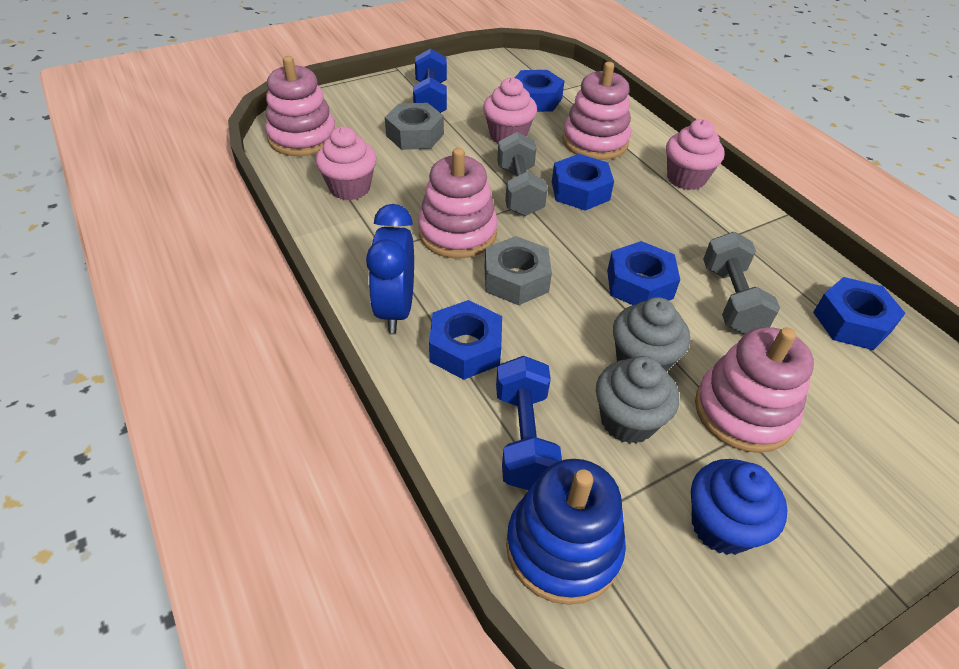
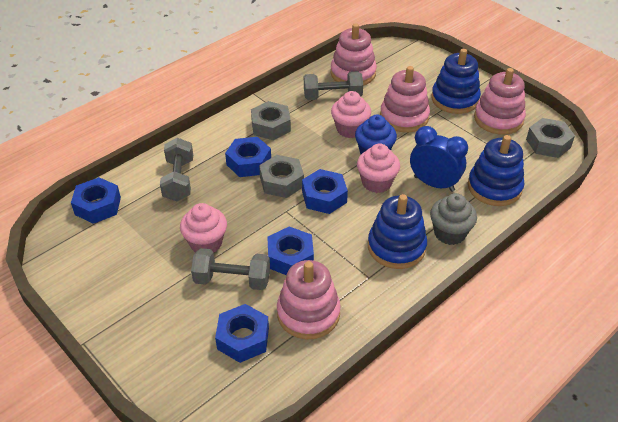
blue dumbbell: [413,49,447,113] [496,356,562,490] = 2 -> none = 0
blue stacking toy: [506,459,626,605] = 1 -> [368,194,427,269] [431,49,481,114] [468,135,524,206] = 3
grey cupcake: [596,356,679,444] [613,297,690,372] = 2 -> [430,193,477,245] = 1
grey dumbbell: [497,132,548,216] [703,232,780,335] = 2 -> [160,138,193,201] [191,248,270,290] [304,71,363,100] = 3
grey nut: [385,103,444,150] [485,236,552,305] = 2 -> [251,101,291,140] [259,155,304,198] [526,118,575,158] = 3

